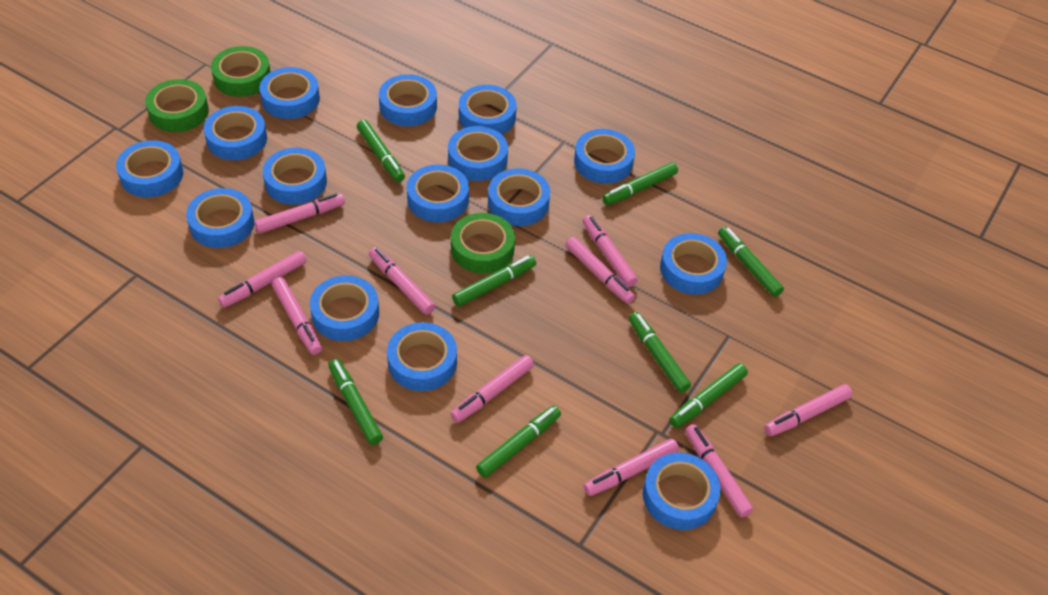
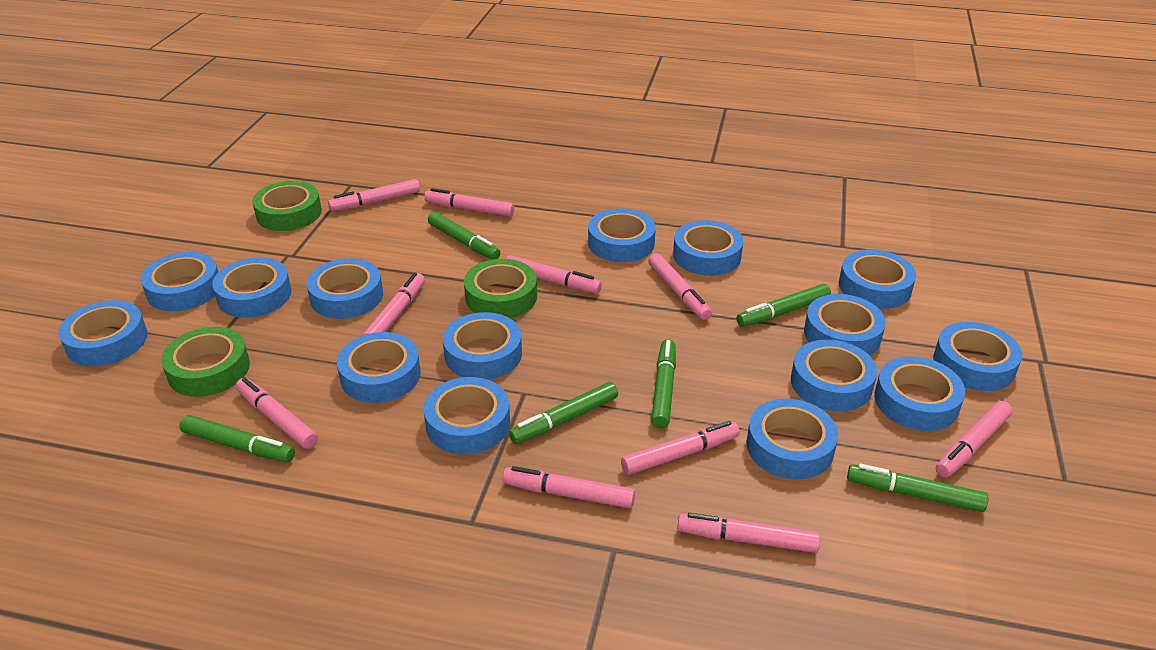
green marker: [328,359,383,445] [357,120,405,182] [452,255,536,307] [476,406,561,478] [602,162,678,205] [629,312,691,393] [669,363,748,428] [718,227,784,297] = 8 -> [179,415,295,462] [428,212,501,260] [509,382,618,444] [651,339,676,428] [737,284,831,327] [847,463,988,512] = 6

